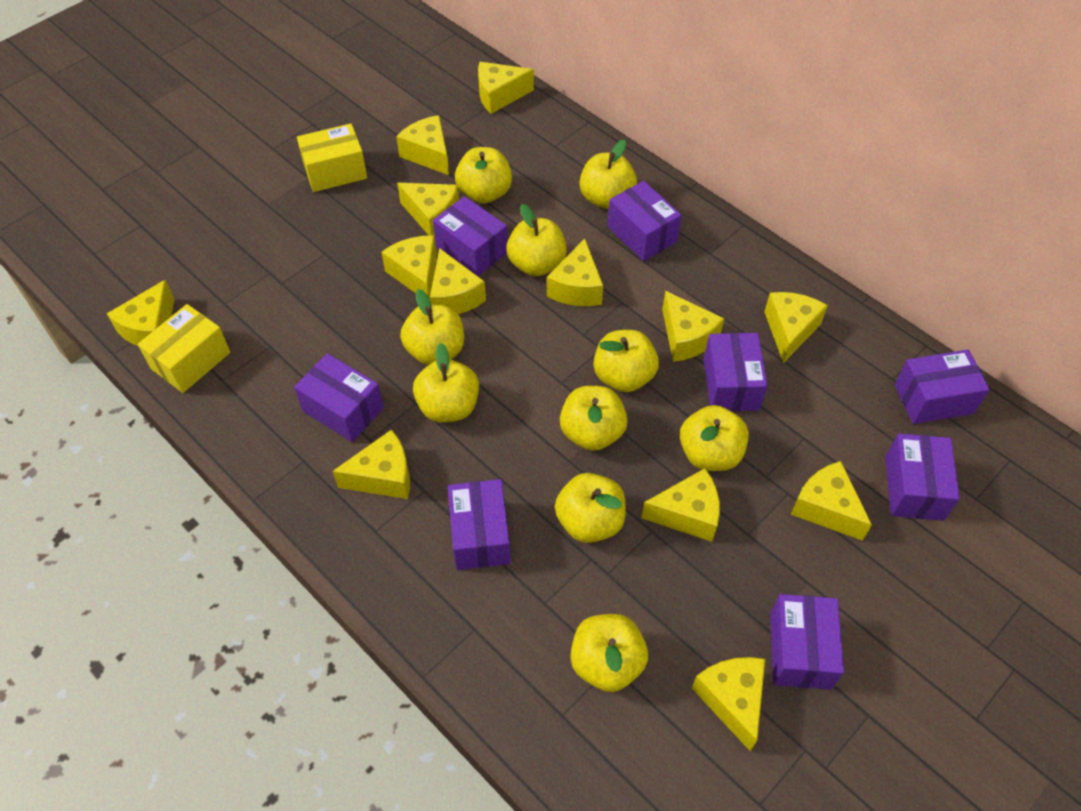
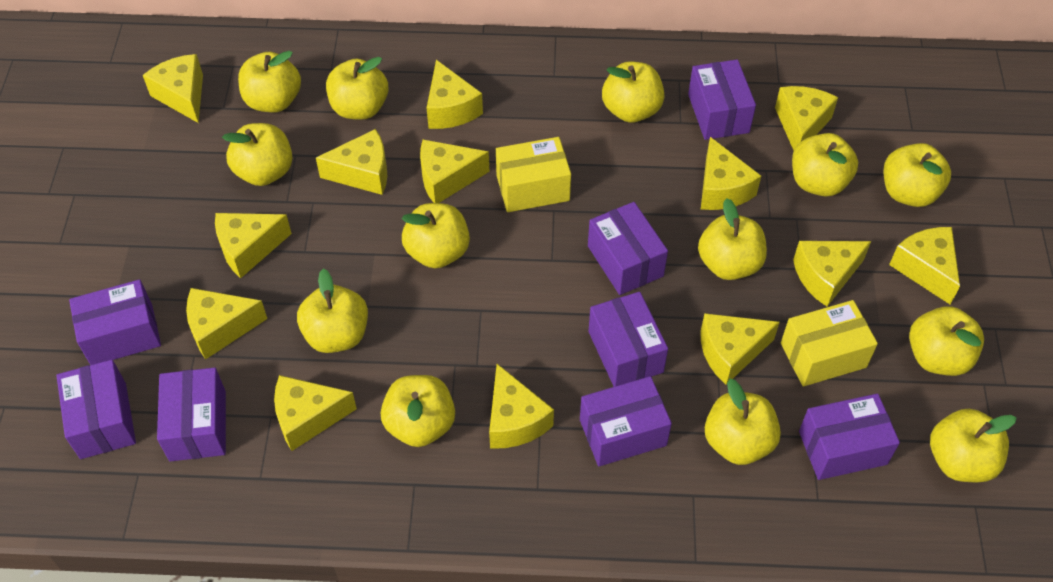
yellow apple: [400,289,464,365] [413,343,479,422] [455,147,512,204] [506,204,567,276] [555,473,626,543] [560,386,628,451] [571,614,648,692] [580,139,637,209] [594,330,659,392] [680,405,749,471] = 10 -> [222,123,292,186] [238,51,301,112] [297,269,368,353] [326,57,388,120] [381,375,455,447] [402,203,470,268] [602,61,665,123] [698,198,767,280] [705,379,781,465] [792,133,858,197] [884,143,951,207] [909,306,984,376] [930,409,1017,482] = 13

